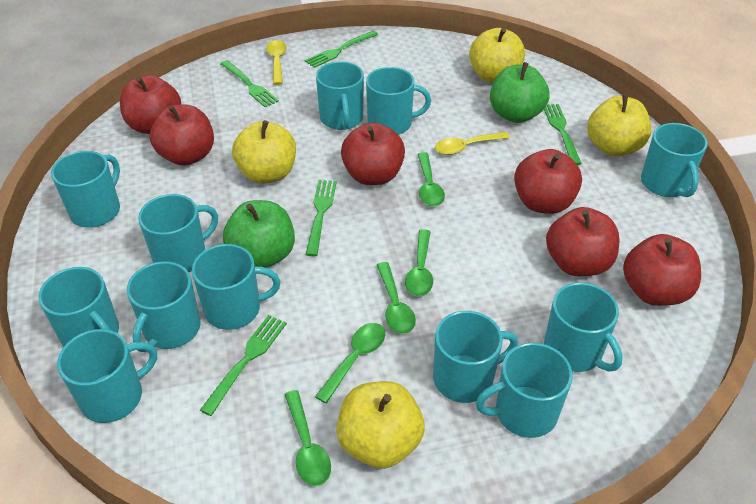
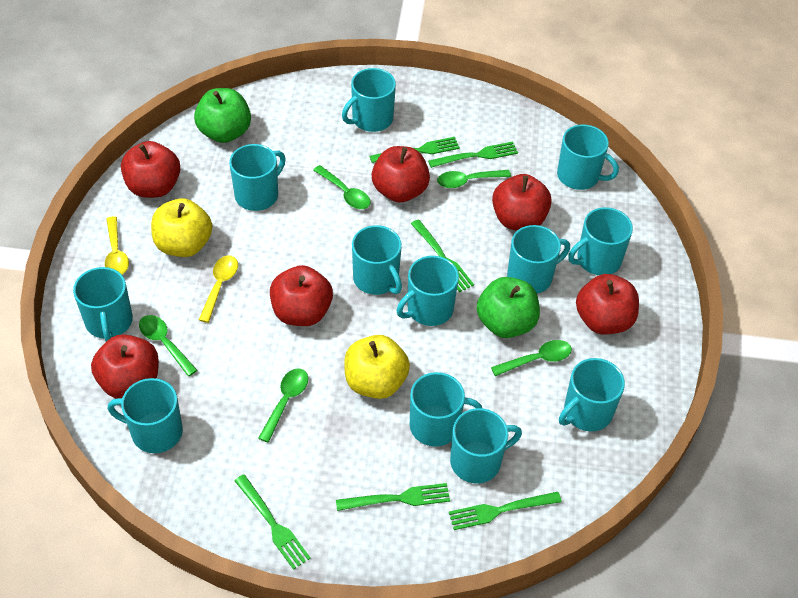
green fork: [200,315,287,416] [220,60,279,108] [305,31,378,68] [305,180,337,257] [544,104,582,165] = 5 -> [234,474,311,570] [336,483,450,511] [370,137,460,163] [411,219,474,292] [428,141,518,168] [449,492,562,530] = 6
yellow apple: [232,120,296,184] [336,381,425,469] [469,28,525,83] [587,94,651,156] = 4 -> [151,198,212,257] [344,335,410,399] = 2

